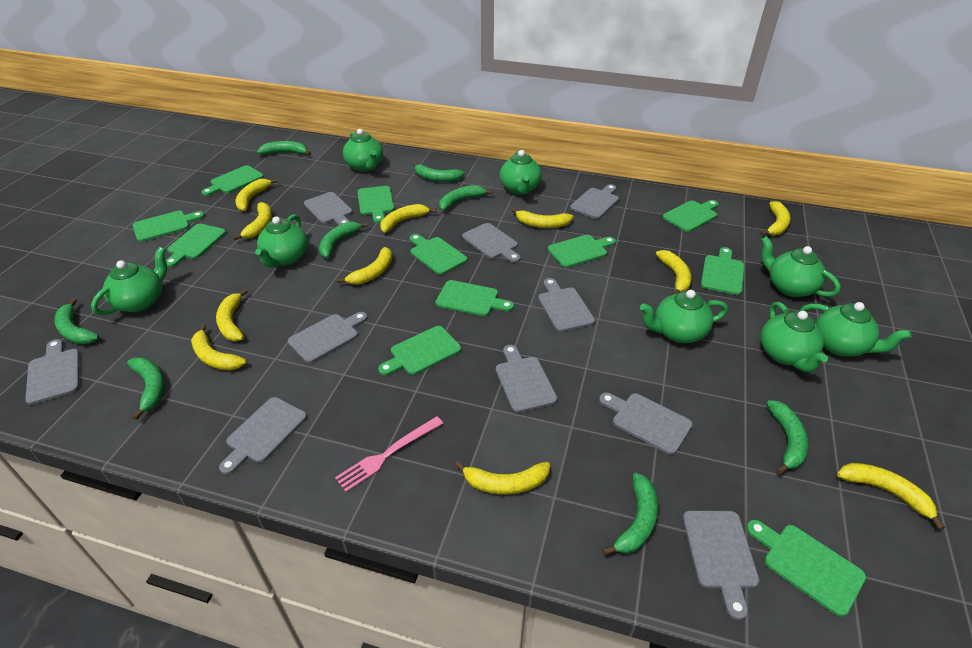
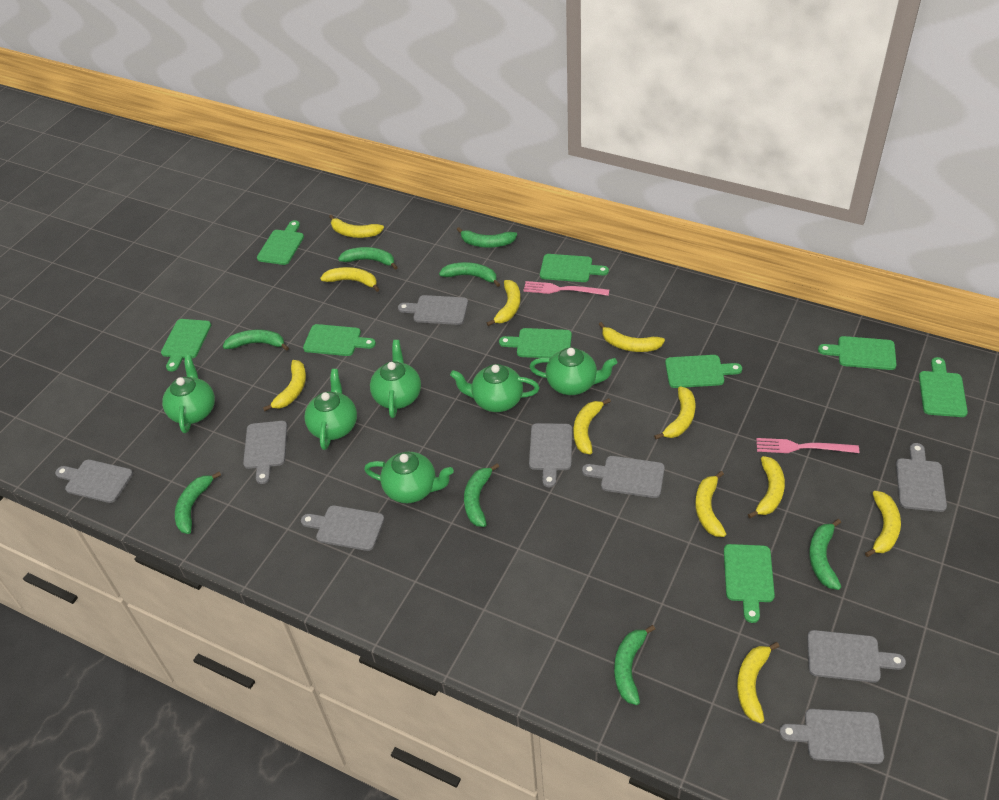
green cutting board: [133,211,205,242] [166,224,226,267] [202,165,264,196] [357,186,394,223] [378,326,461,375] [410,234,467,275] [436,280,514,316] [548,235,616,268] [663,200,719,232] [701,247,744,295] [746,520,866,617] = 11 -> [161,319,211,371] [257,220,304,265] [303,324,376,356] [499,328,572,358] [540,254,609,282] [665,355,742,388] [724,544,775,623] [818,336,897,370] [919,357,968,417] = 9
green teapot: [91,247,167,315] [255,214,308,268] [343,129,383,172] [500,150,542,195] [640,290,728,343] [760,302,828,372] [761,236,841,297] [799,302,911,357] = 8 -> [162,355,215,433] [304,369,357,450] [364,452,454,503] [370,340,421,418] [450,364,540,412] [529,347,617,395] = 6
grey cutting board: [25,339,80,405] [219,397,307,475] [288,312,367,363] [304,192,353,225] [462,223,521,263] [496,345,557,413] [538,278,595,332] [570,184,619,219] [599,393,693,455] [683,511,760,620] = 10 -> [55,459,133,503] [243,421,287,484] [301,505,384,551] [398,295,468,325] [529,423,572,487] [582,456,665,498] [779,709,884,764] [807,630,906,683] [896,443,947,512] = 9
pink fork: [335,416,443,492] = 1 -> [523,281,609,296] [756,438,859,453] = 2

